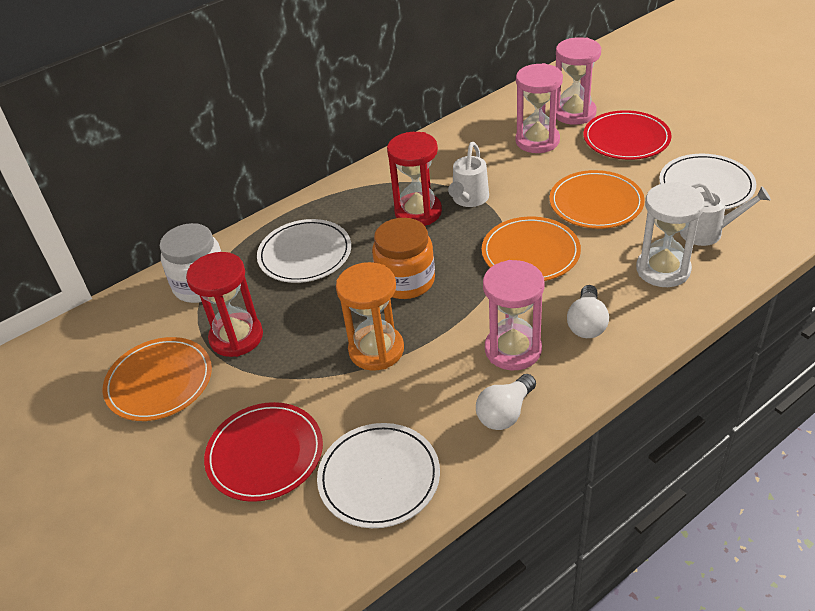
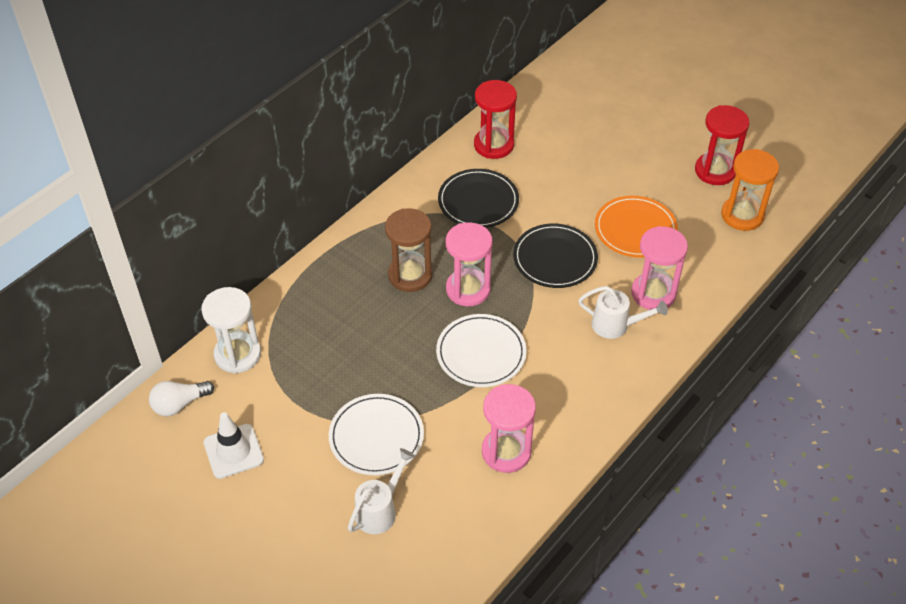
black plate: none = 0 -> [438,169,519,228] [513,224,598,288] = 2
brown hourglass: none = 0 -> [385,208,433,292] = 1
orange jar: [372,218,435,299] = 1 -> none = 0
orange plate: [103,337,212,421] [482,217,581,281] [549,170,645,229] = 3 -> [595,196,678,258] = 1
red plate: [204,402,323,502] [583,110,672,160] = 2 -> none = 0
white jar: [160,223,221,303] = 1 -> none = 0
white light bulb: [476,374,536,430] [567,285,609,338] = 2 -> [149,381,214,416] = 1
white plate: [257,219,351,283] [317,423,440,528] [659,154,756,209] = 3 -> [329,394,424,475] [436,314,526,387] = 2
white traffic cone: none = 0 -> [203,412,264,479] = 1

